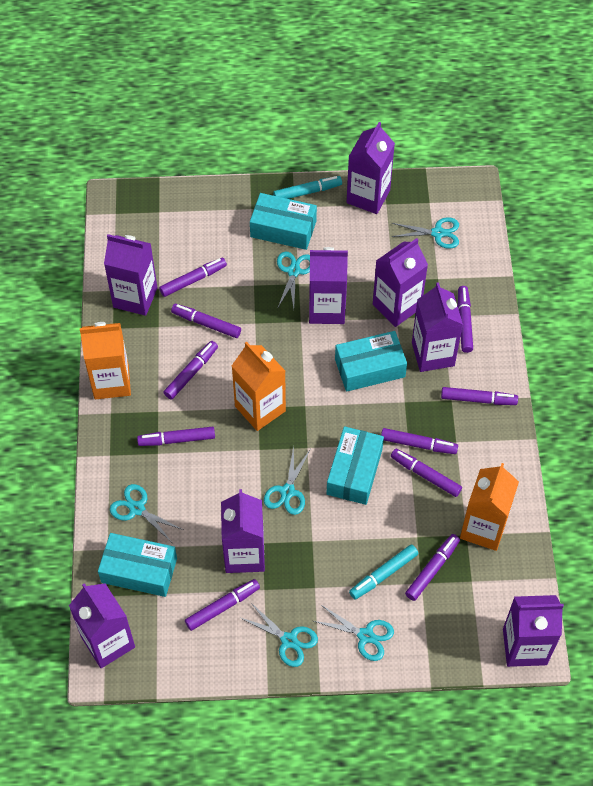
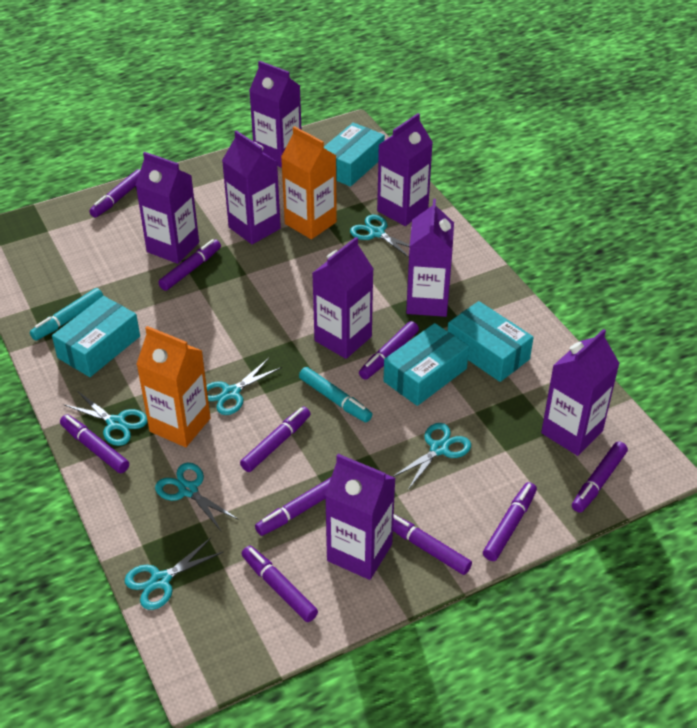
orange carton: [80,322,131,399] [232,342,286,431] [460,463,519,551] = 3 -> [136,326,211,447] [281,126,337,239] = 2

